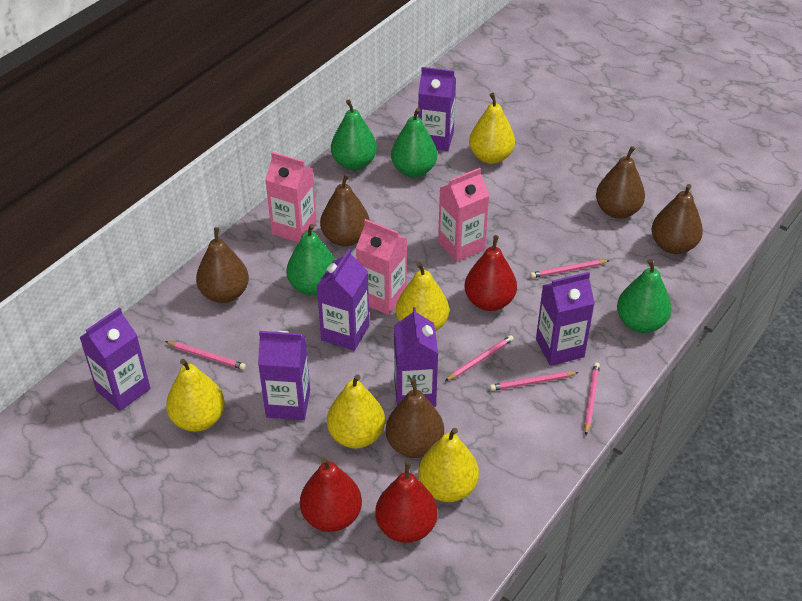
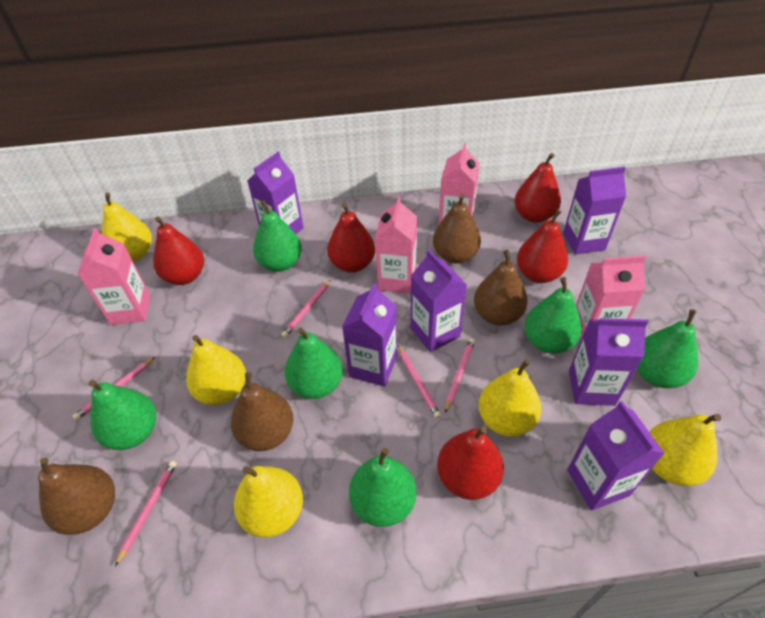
brown pear: [196,227,249,303] [320,174,370,247] [386,379,444,458] [596,146,645,219] [652,184,703,254] = 5 -> [38,457,115,535] [231,372,293,451] [433,194,481,263] [474,250,528,325] = 4
green pear: [286,224,335,296] [331,100,377,170] [391,108,437,177] [617,259,672,333] = 4 -> [88,380,156,450] [253,200,302,272] [285,328,343,399] [349,448,417,527] [524,277,582,354] [637,309,698,388] = 6
pink carton: [265,152,317,243] [356,219,407,315] [438,168,490,262] = 3 -> [77,228,151,325] [375,197,417,294] [438,143,480,226] [576,255,646,339] = 4
red pear: [300,457,362,532] [375,461,438,543] [465,235,517,311] = 3 -> [153,216,204,285] [327,203,375,273] [437,426,504,500] [515,153,561,223] [517,209,568,283] = 5

